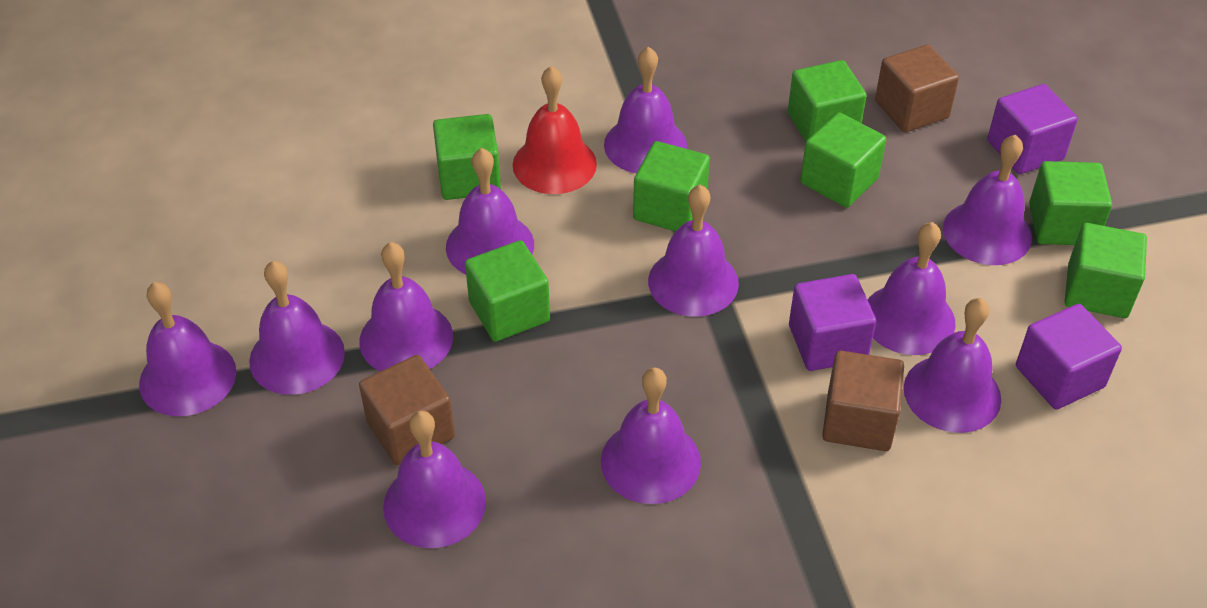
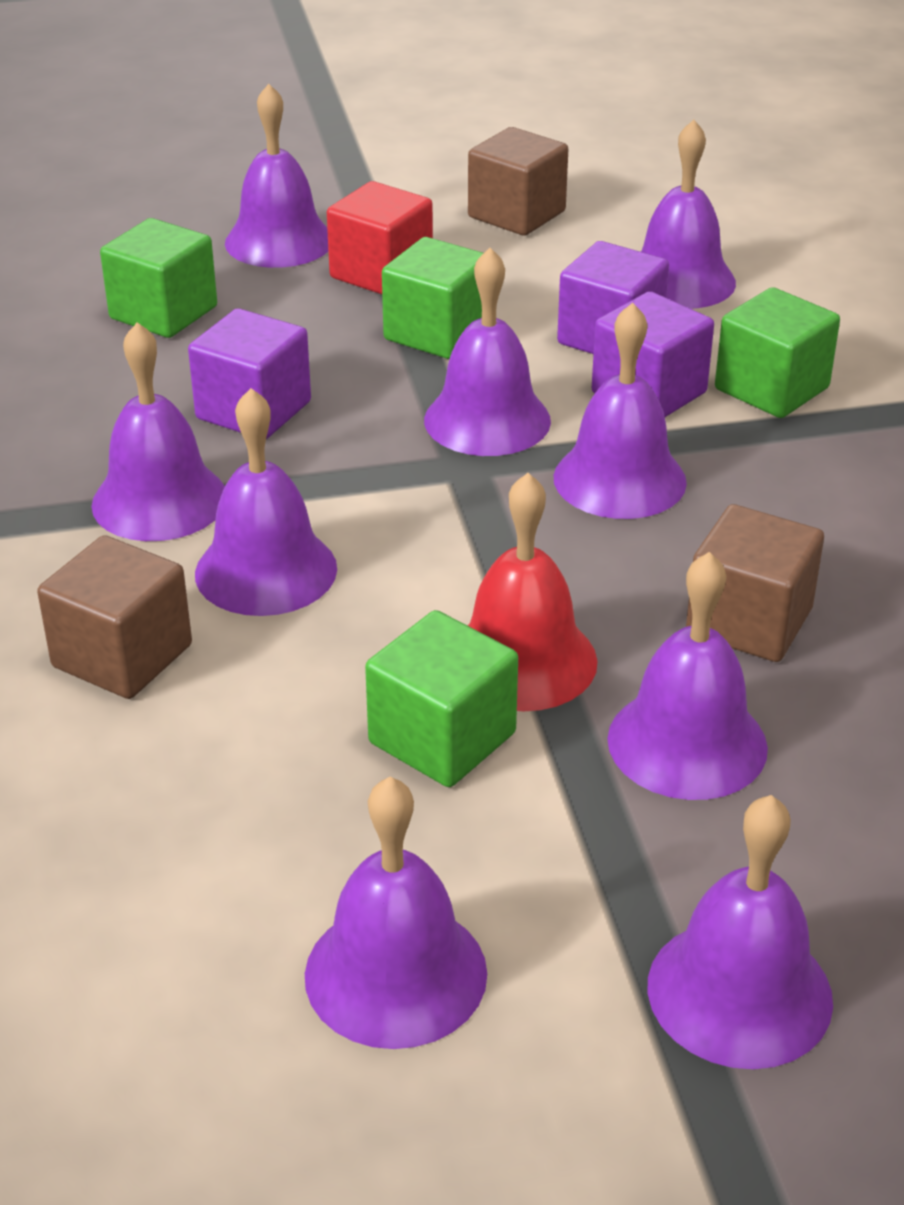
green cube: [433,114,501,200] [465,240,550,342] [633,141,710,231] [788,60,866,142] [800,112,886,208] [1029,161,1112,245] [1065,223,1147,318] = 7 -> [100,218,217,338] [365,610,518,787] [382,237,483,359] [715,287,840,418] = 4
purple bell: [139,282,236,416] [249,261,345,395] [359,242,453,371] [383,411,486,548] [446,148,534,274] [601,367,701,504] [604,47,687,173] [648,185,739,317] [868,222,956,355] [904,298,1001,433] [943,135,1032,265] = 11 -> [91,322,225,541] [195,388,337,616] [225,84,328,268] [305,777,487,1049] [424,248,551,456] [554,303,687,519] [607,552,768,800] [641,119,736,309] [648,795,833,1069] = 9
red cube: none = 0 -> [327,181,433,294] = 1

